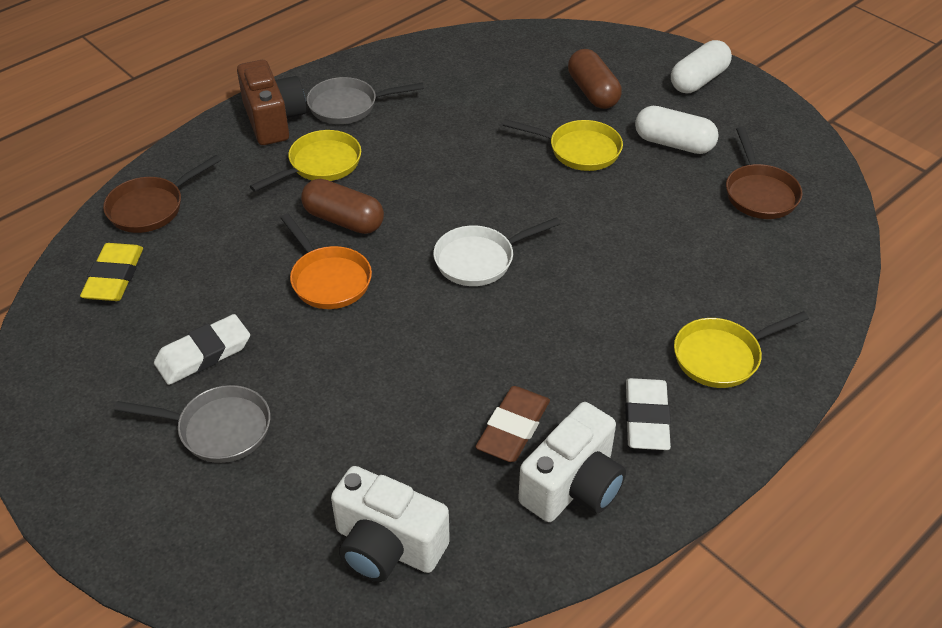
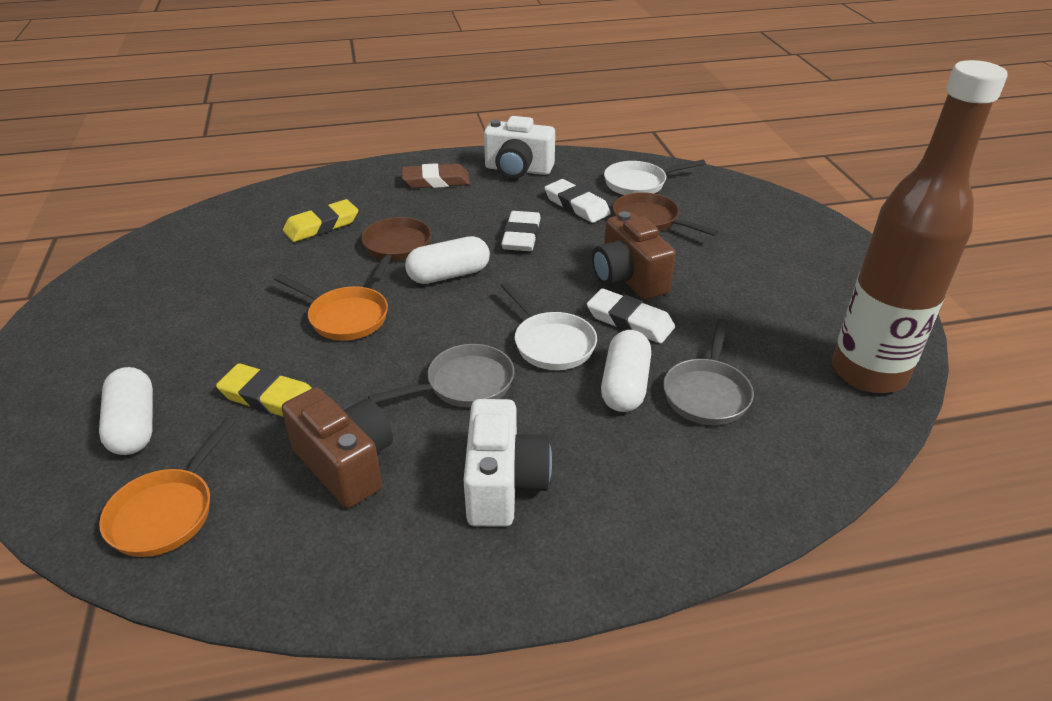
brown bottle: none = 0 -> [832,60,1008,393] = 1
brown camera: [237,60,306,145] = 1 -> [281,387,393,508] [592,211,676,300] = 2
brown capsule: [301,179,384,234] [568,49,622,109] = 2 -> none = 0
orange pan: [280,213,372,309] = 1 -> [99,418,236,557] [274,274,388,341] = 2
white capsule: [635,106,719,154] [671,40,732,93] = 2 -> [99,367,153,455] [405,236,490,284] [601,330,651,412] = 3
white eraser: [154,314,250,385] [625,378,671,450] = 2 -> [501,211,541,251] [544,179,611,223] [587,289,675,344] = 3
white pan: [433,217,560,286] = 1 -> [500,282,597,370] [604,160,706,195] = 2
yellow eraser: [80,243,143,301] = 1 -> [216,363,312,417] [283,199,358,242] = 2
yellow pan: [250,130,361,192] [503,119,623,171] [674,311,809,388] = 3 -> none = 0

